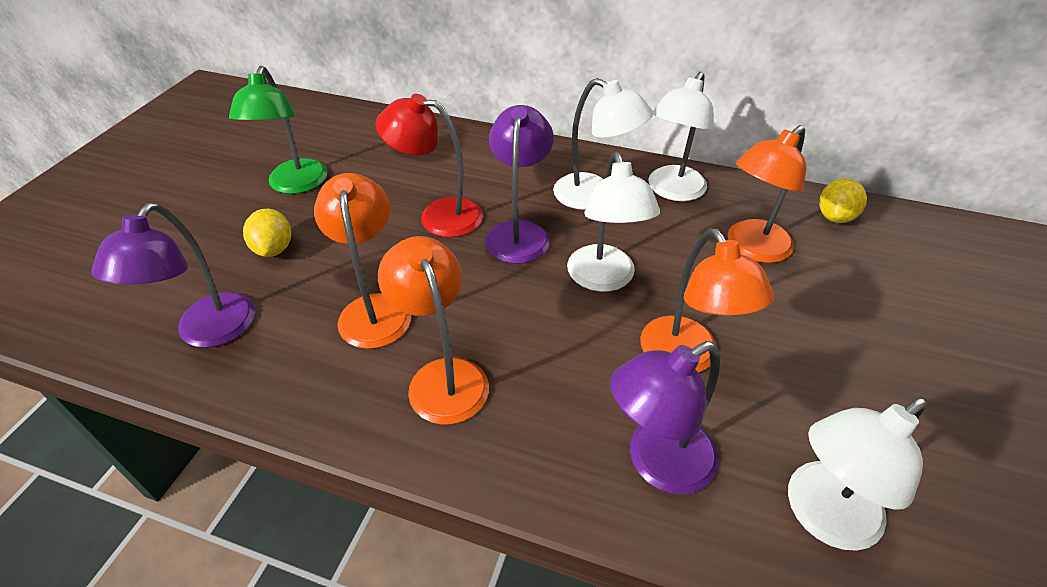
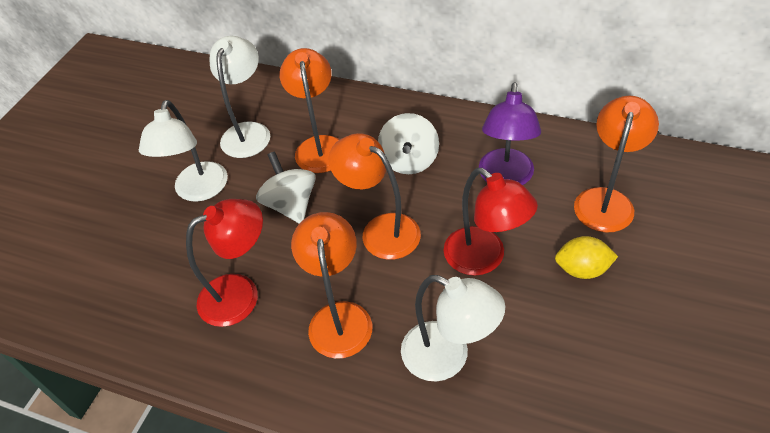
green lamp: [229,66,328,194] = 1 -> none = 0
purple lamp: [91,203,255,348] [485,105,554,264] [610,341,720,495] = 3 -> [479,82,541,185] = 1
red lamp: [375,94,483,237] = 1 -> [186,199,263,327] [443,168,538,275] = 2
white lamp: [553,78,653,210] [567,152,660,292] [649,72,714,201] [788,397,928,551] = 4 -> [139,100,228,202] [210,36,270,158] [401,275,505,381] = 3
white spinning top: none = 0 -> [256,151,316,224] [378,113,439,174] = 2
yellow lemon: [243,209,291,257] [819,178,867,223] = 2 -> [555,236,618,279] = 1

